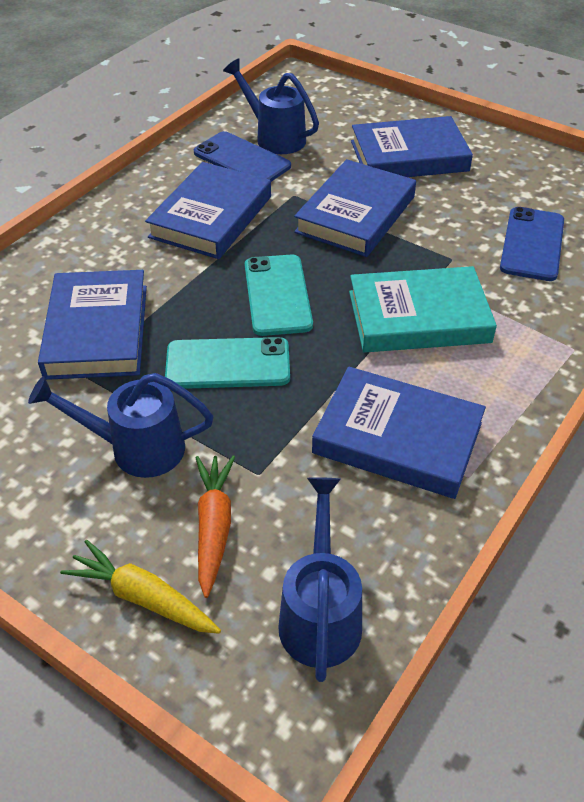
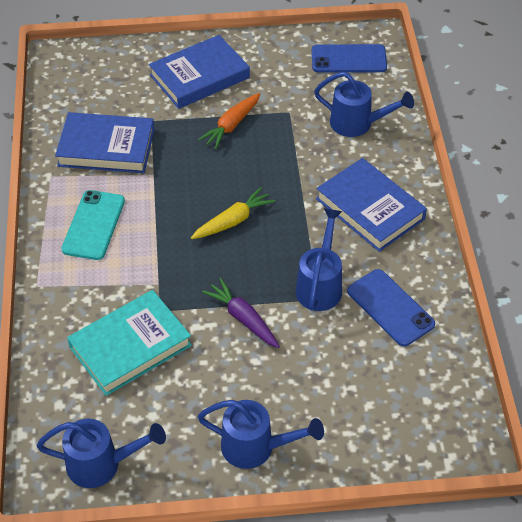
blue book: [38,270,147,380] [145,162,271,259] [294,159,416,257] [312,367,486,499] [351,116,473,177] = 5 -> [55,112,154,173] [149,35,250,109] [316,158,427,252] = 3
blue watering can: [28,373,214,478] [223,58,319,154] [278,477,362,682] = 3 -> [37,418,166,488] [198,400,324,469] [295,208,342,311] [314,72,414,137] = 4
purple carrot: none = 0 -> [202,278,280,348] = 1
turquoise phone: [165,337,290,389] [245,254,313,336] = 2 -> [61,190,125,260] = 1

